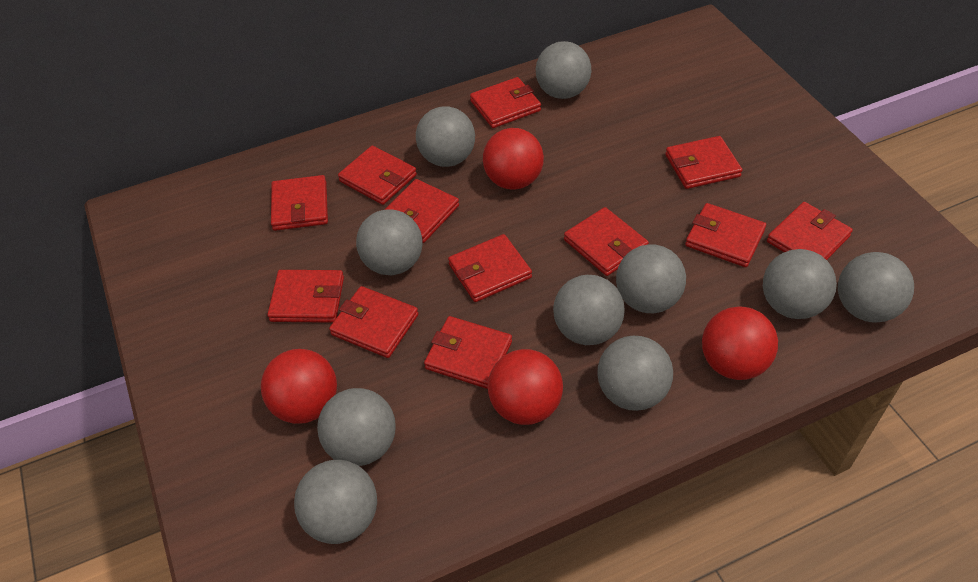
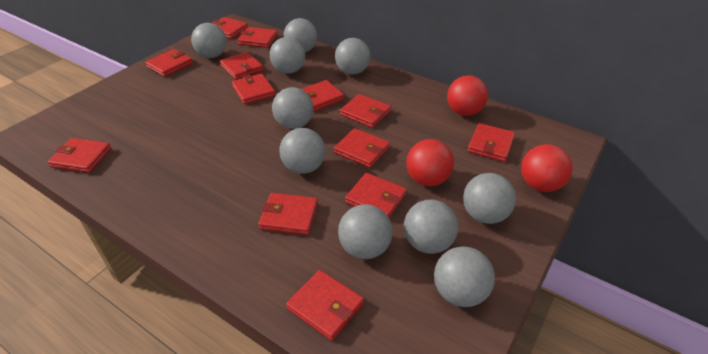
red ball: [261,349,337,424] [483,128,544,190] [488,349,563,425] [702,306,778,380] = 4 -> [406,139,454,186] [447,75,488,116] [521,144,573,192] = 3
red wallet: [267,270,344,323] [271,175,328,231] [329,286,418,358] [338,145,417,205] [384,179,459,243] [424,316,512,389] [448,234,532,302] [470,77,541,128] [564,207,649,276] [665,136,743,189] [685,203,766,267] [767,202,853,260] = 12 -> [48,138,111,173] [145,49,193,77] [212,17,248,39] [220,52,263,80] [232,73,275,104] [237,27,277,48] [258,193,318,235] [286,270,364,341] [302,80,344,112] [334,128,390,168] [340,94,391,128] [345,173,407,218] [468,123,515,162] = 13

